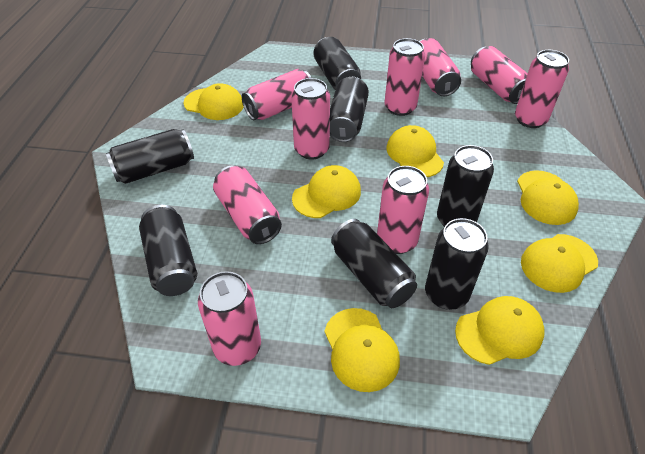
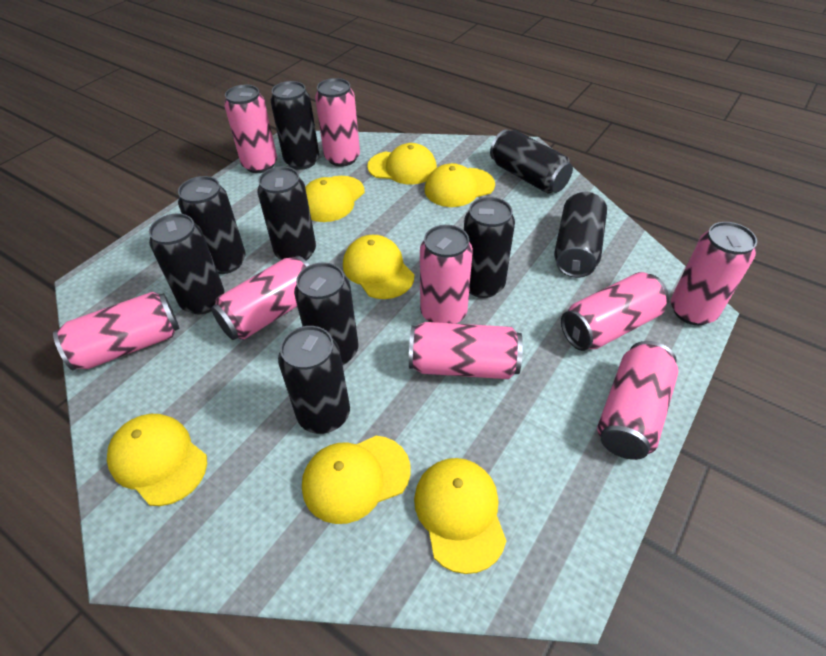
black can: [106,129,194,184] [139,205,197,296] [313,37,361,90] [330,77,369,142] [331,219,417,308] [425,218,489,310] [437,145,494,227] = 7 -> [149,213,224,314] [178,176,246,274] [257,167,316,260] [270,81,319,170] [278,326,350,434] [294,262,358,365] [464,197,515,298] [490,129,573,194] [554,192,607,278] = 9

